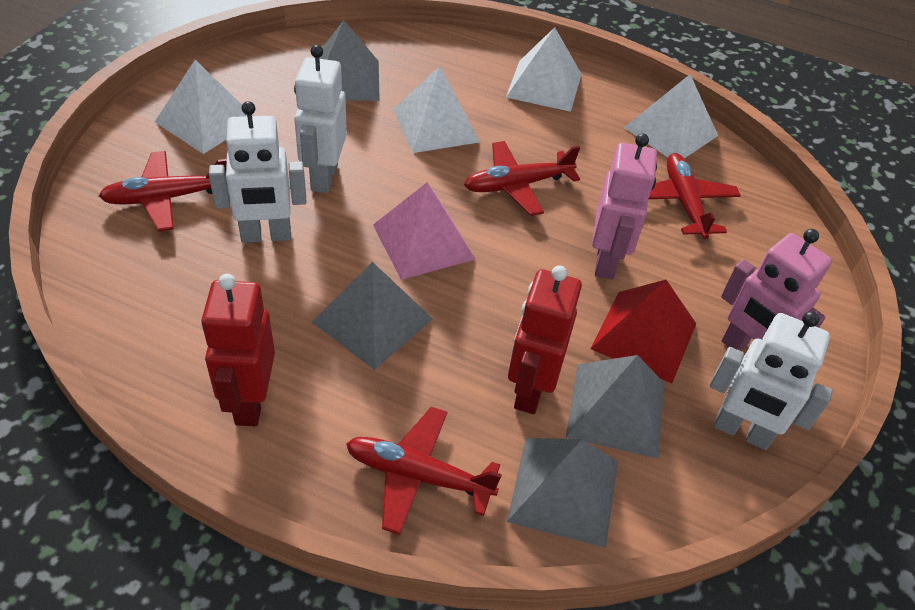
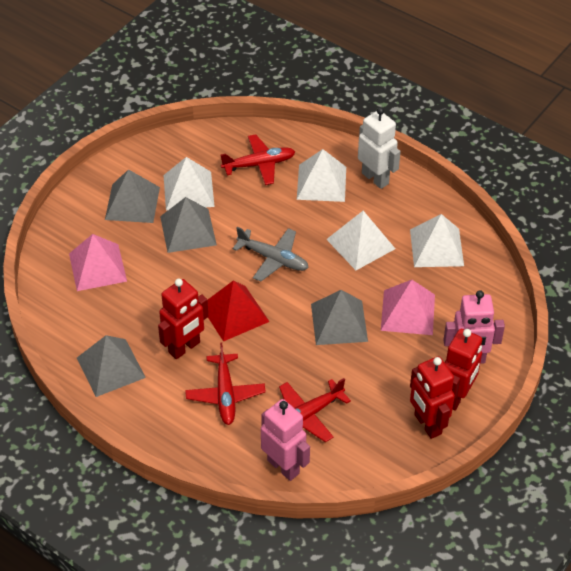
grey plane: none = 0 -> [233,227,309,282] = 1
pink pyramid: [373,183,475,280] = 1 -> [69,234,127,291] [381,280,435,335] = 2
red plane: [99,151,227,231] [346,407,502,535] [464,141,580,216] [649,153,741,239] = 4 -> [185,343,266,425] [221,134,295,185] [279,378,351,442] = 3
red robot: [201,274,275,426] [508,265,582,414] = 2 -> [158,279,208,359] [410,356,455,439] [445,329,482,411] = 3
white robot: [209,101,306,243] [294,45,347,193] [710,311,833,450] = 3 -> [358,107,401,189] = 1

